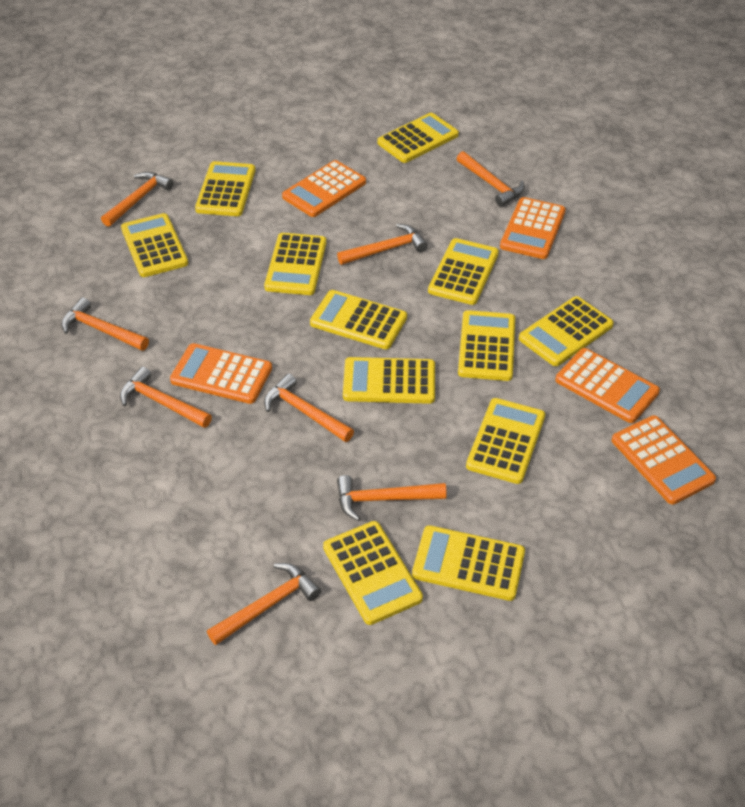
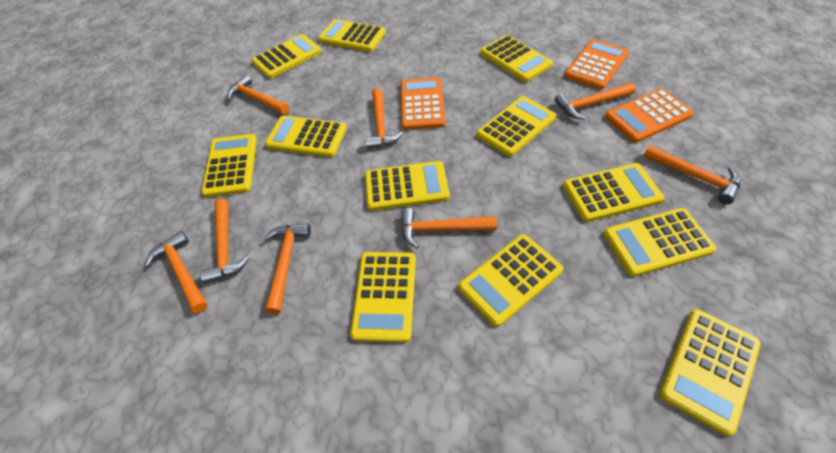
orange calculator: [170,343,272,404] [282,160,366,217] [500,197,566,259] [555,348,660,423] [612,415,716,505] = 5 -> [401,77,445,130] [564,39,629,90] [605,89,694,143] = 3

